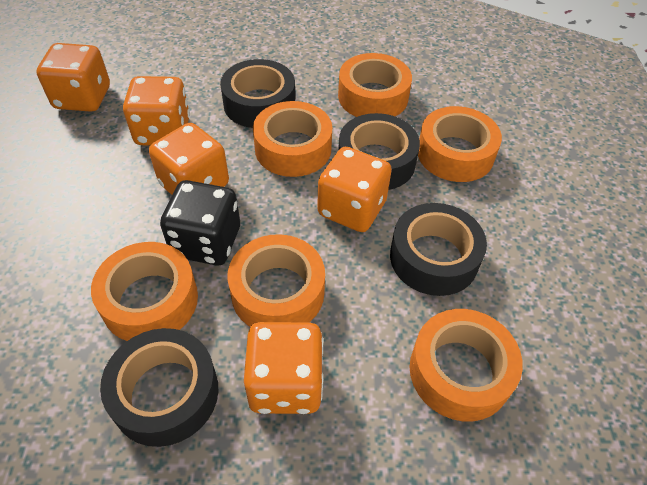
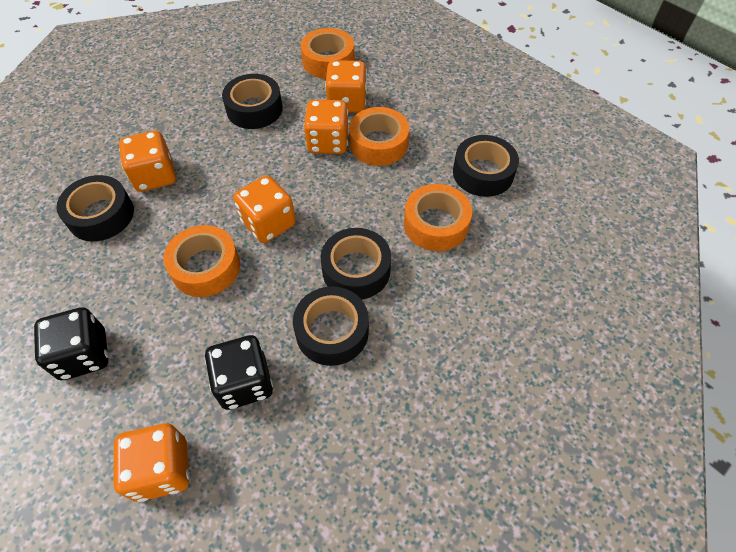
black dice: [160,180,240,266] = 1 -> [34,307,108,380] [205,335,273,410] = 2
black tape: [100,328,218,447] [220,59,295,128] [338,113,420,190] [390,203,487,296] = 4 -> [56,175,134,241] [222,74,283,129] [293,287,369,366] [321,228,391,300] [453,135,519,197] = 5
orange tape: [91,242,198,341] [227,234,325,327] [253,101,332,177] [338,53,412,117] [410,309,523,421] [418,106,502,182] = 6 -> [163,225,240,297] [301,28,354,79] [349,107,409,166] [404,184,472,251] = 4

